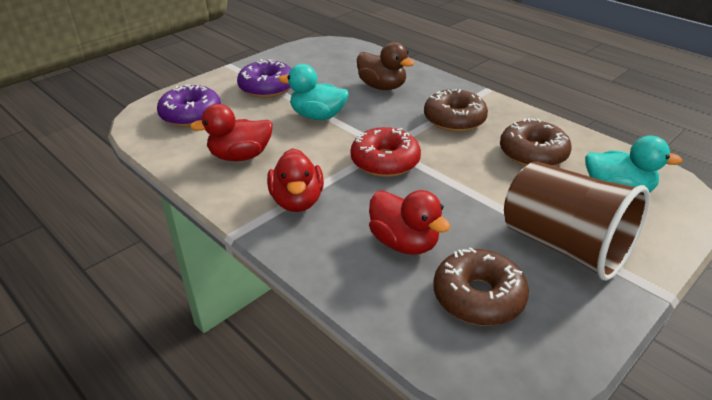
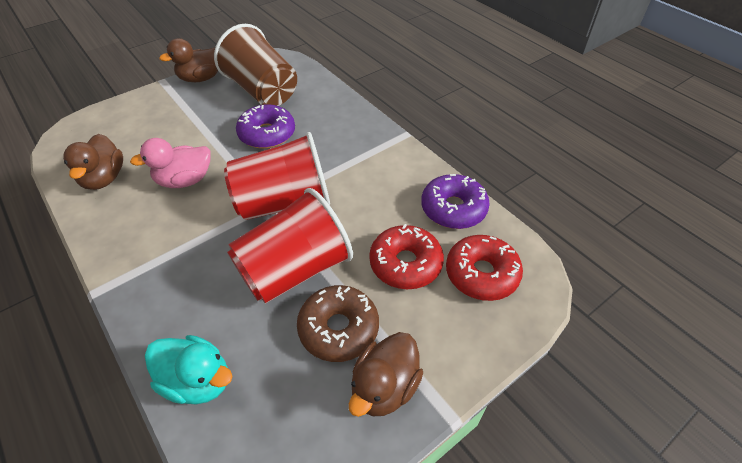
brown donut: [424,89,488,132] [433,247,529,326] [500,118,572,166] = 3 -> [297,285,379,362] = 1
brown duck: [357,42,414,90] = 1 -> [63,134,123,190] [159,38,218,82] [349,332,423,417] = 3
pink duck: none = 0 -> [130,138,211,188] = 1
red cup: none = 0 -> [224,132,330,220] [227,188,353,304] = 2
red donut: [351,127,421,177] = 1 -> [369,224,444,289] [446,235,523,301] = 2
red duck: [190,104,273,161] [267,148,324,212] [369,190,450,255] = 3 -> none = 0
turquoise duck: [279,64,349,120] [585,135,683,193] = 2 -> [145,335,233,404] = 1

